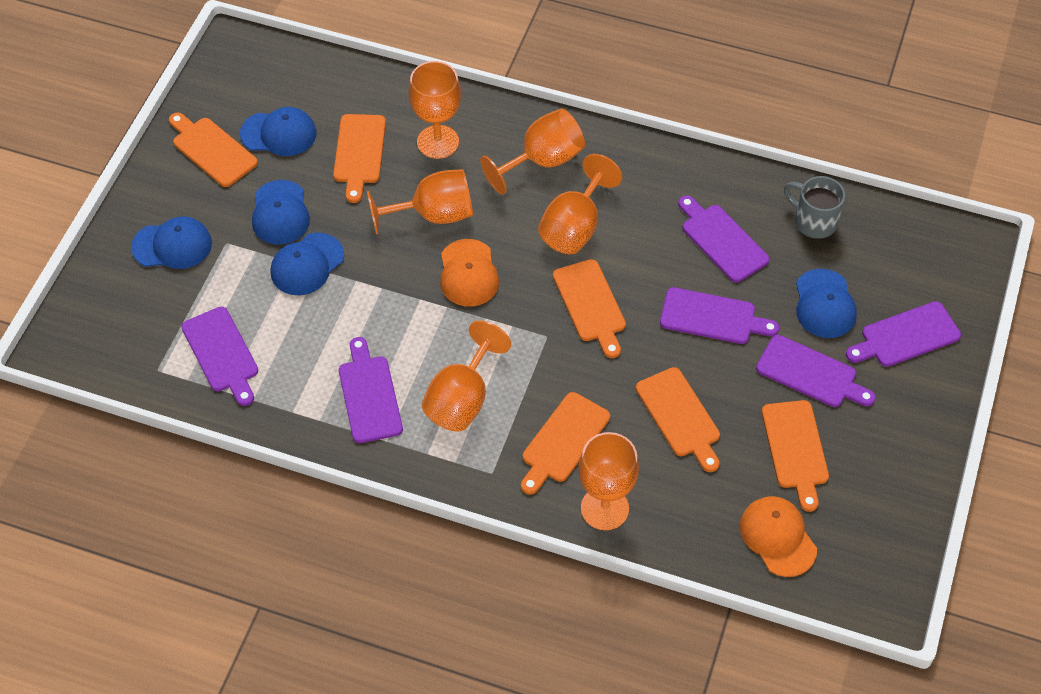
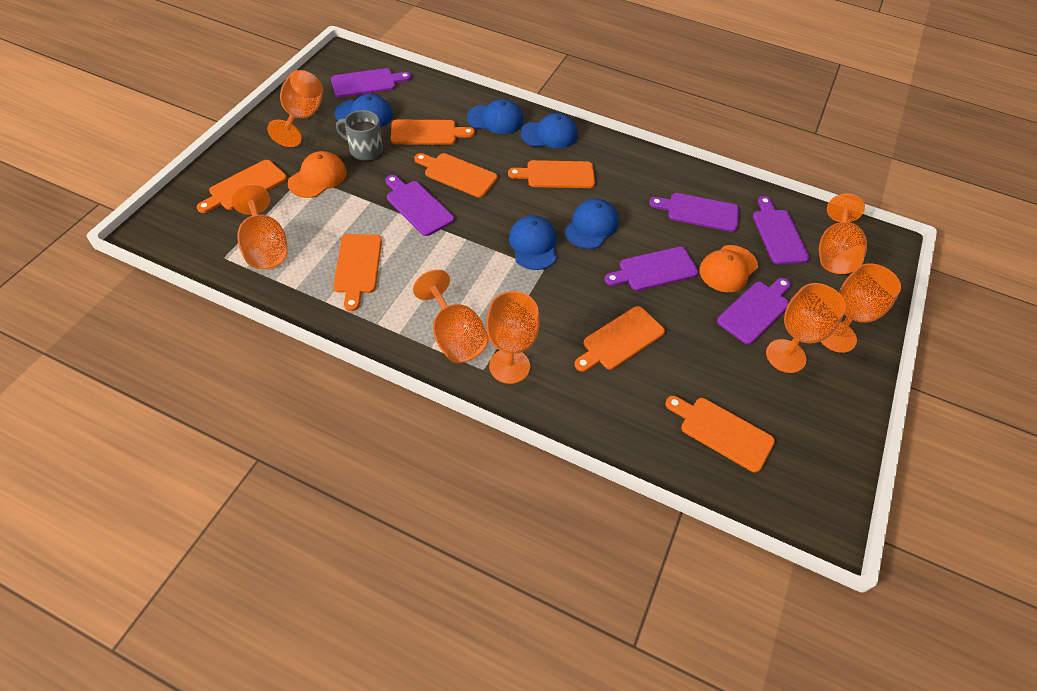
orange cutting board: [169,112,258,187] [333,114,386,203] [521,392,610,495] [553,259,626,358] [636,367,720,472] [762,400,829,512] = 6 -> [197,160,287,213] [333,234,382,311] [391,120,475,145] [414,153,498,198] [508,160,595,188] [575,306,665,372] [665,396,775,473] = 7
orange goblet: [367,169,473,234] [409,61,461,159] [422,320,511,432] [480,108,585,195] [538,154,622,254] [578,432,639,530] = 6 -> [231,184,288,269] [267,70,323,147] [413,269,489,363] [486,291,540,384] [766,283,846,373] [819,194,867,274] [821,263,901,353] = 7

